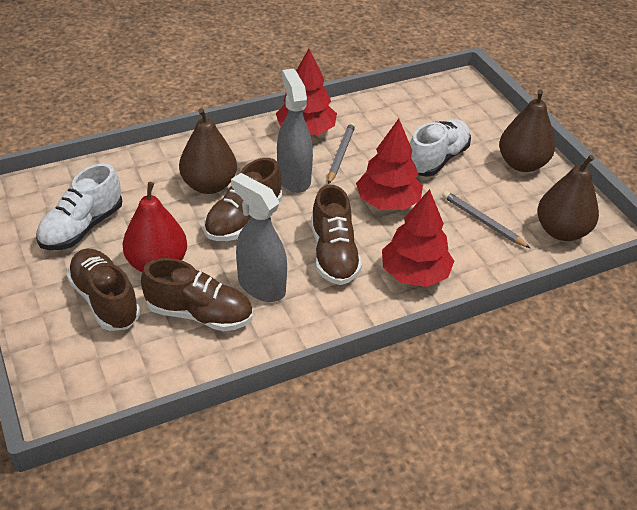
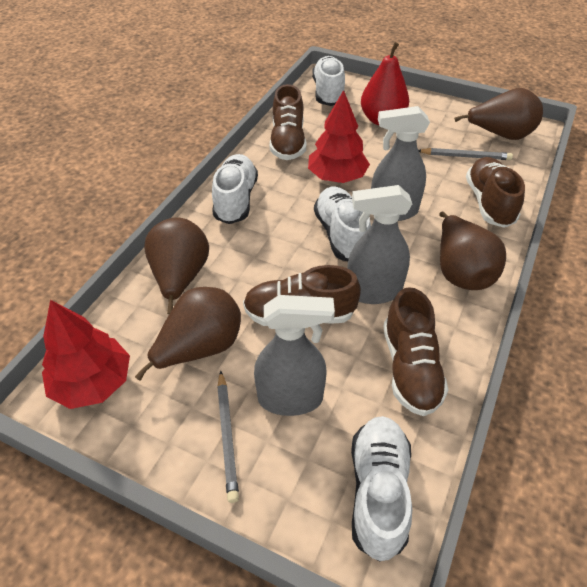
brown pear: [179,108,237,194] [499,90,555,172] [537,155,599,241] = 3 -> [135,287,241,381] [144,217,209,314] [439,211,506,290] [454,88,543,140] = 4
grey spray bottle: [231,173,287,302] [277,69,313,193] = 2 -> [254,295,335,416] [347,185,412,304] [371,106,430,221] = 3
red tree: [276,49,337,135] [356,119,423,210] [382,189,454,287] = 3 -> [42,300,130,409] [308,90,370,183] = 2
white shoe: [36,163,122,250] [410,119,471,177] = 2 -> [212,154,258,224] [312,56,345,106] [314,187,371,261] [351,416,412,562] = 4

